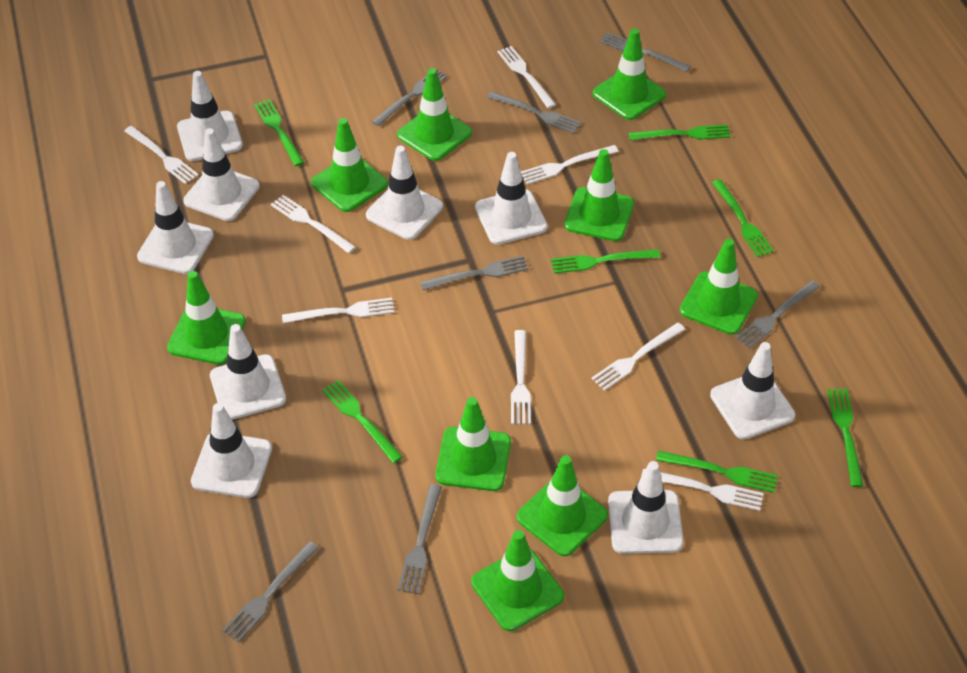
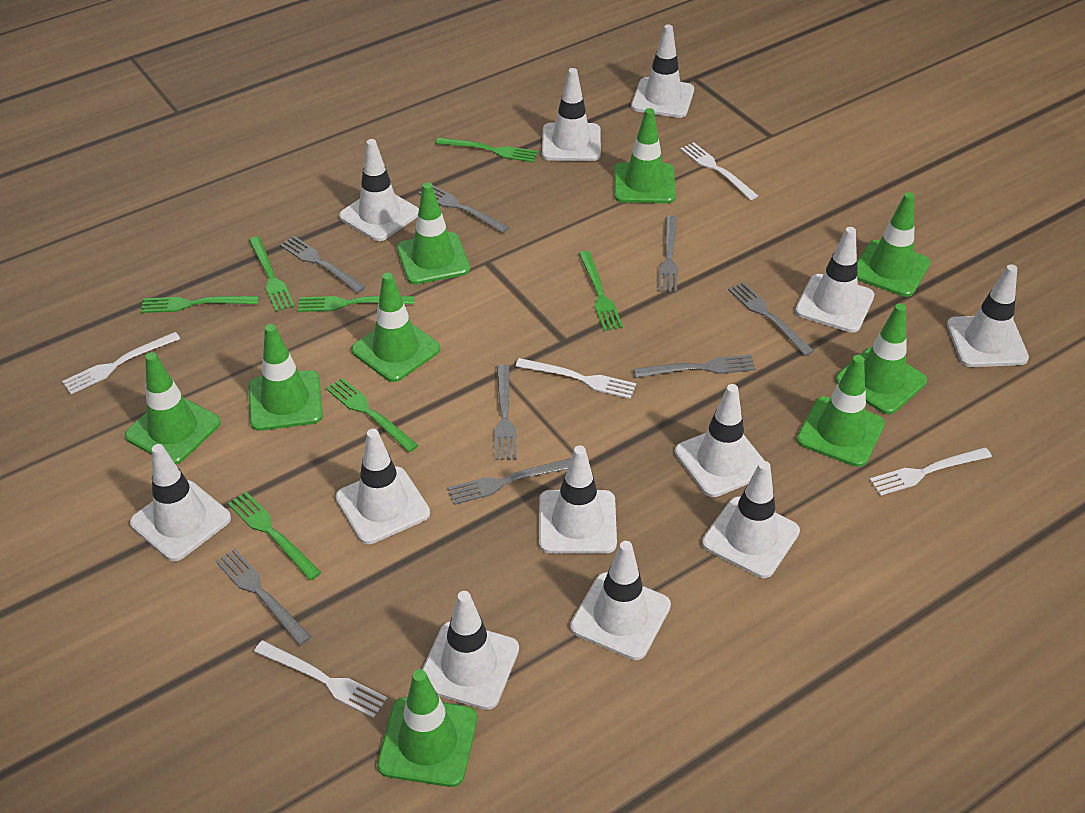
grey fork: [222,541,319,643] [371,69,447,126] [397,484,442,594] [420,255,529,290] [487,91,581,134] [600,32,691,72] [735,280,820,348] = 7 -> [216,549,311,645] [280,236,366,293] [418,185,509,233] [447,458,571,505] [494,365,517,460] [634,355,756,378] [657,216,678,292] [728,282,814,356] = 8
white fork: [124,126,199,184] [271,195,356,253] [282,298,394,323] [497,46,556,108] [511,330,531,424] [521,145,619,184] [591,323,685,391] [641,468,764,511] = 8 -> [62,332,180,394] [254,640,387,718] [515,358,636,399] [680,142,758,200] [869,447,992,496] = 5
white traffic cone: [137,181,214,274] [177,71,243,161] [183,128,260,221] [191,403,272,498] [210,324,286,420] [366,146,443,240] [475,152,548,245] [608,461,684,554] [710,342,795,439] = 9 -> [130,444,231,561] [336,429,430,544] [339,139,419,241] [422,591,519,710] [539,445,617,554] [542,68,601,161] [570,541,671,660] [631,25,694,118] [675,384,765,497] [702,461,800,578] [795,227,874,333] [947,264,1029,367] = 12

